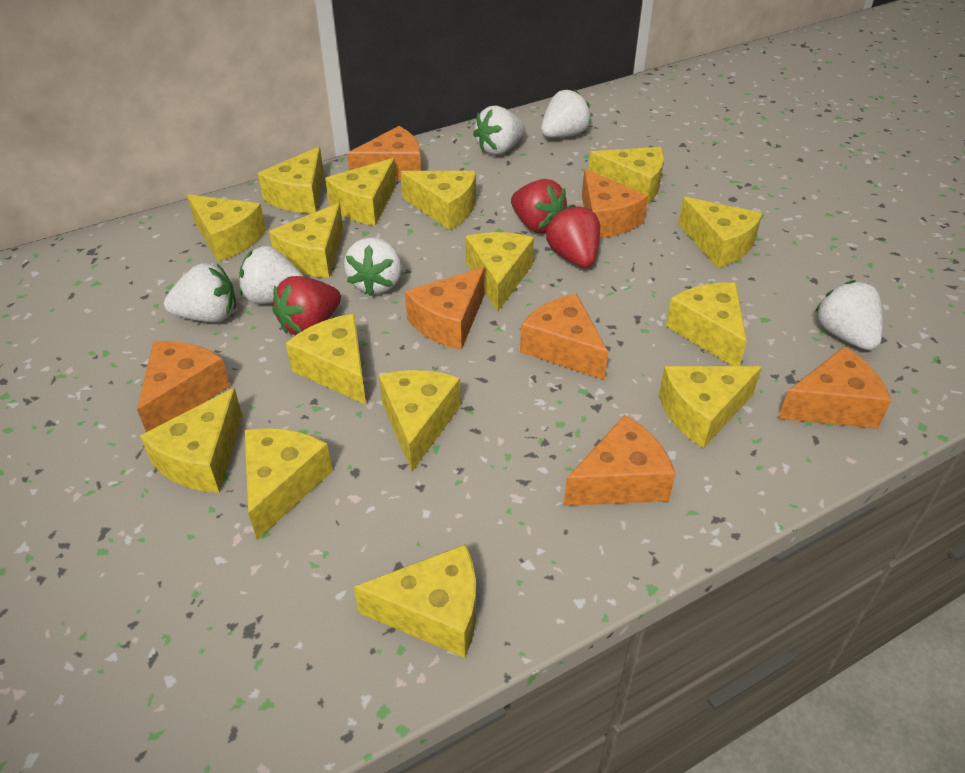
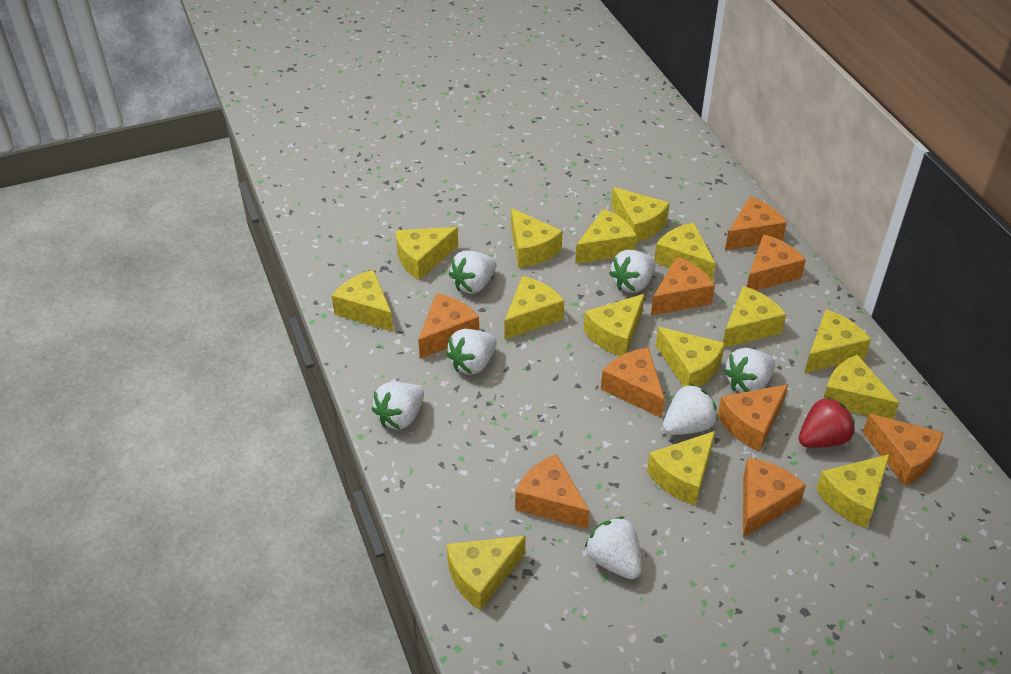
orange cheese: [137,341,230,432] [347,126,421,180] [405,267,485,350] [520,293,608,380] [564,415,676,506] [582,169,648,238] [778,346,891,429] = 7 -> [418,293,479,359] [515,454,590,529] [601,347,665,418] [651,257,715,316] [718,384,788,452] [725,196,787,250] [743,458,806,537] [747,234,806,291] [863,414,944,486] = 9
red strawberry: [272,276,341,335] [511,179,567,233] [546,204,600,268] = 3 -> [799,396,855,448] = 1
white strawberry: [164,263,236,322] [239,246,304,304] [344,237,402,296] [473,106,525,155] [541,89,592,138] [815,280,883,350] = 6 -> [372,382,424,429] [446,329,497,375] [449,251,497,294] [585,517,642,579] [609,250,656,293] [663,384,718,435] [723,348,775,393] = 7

